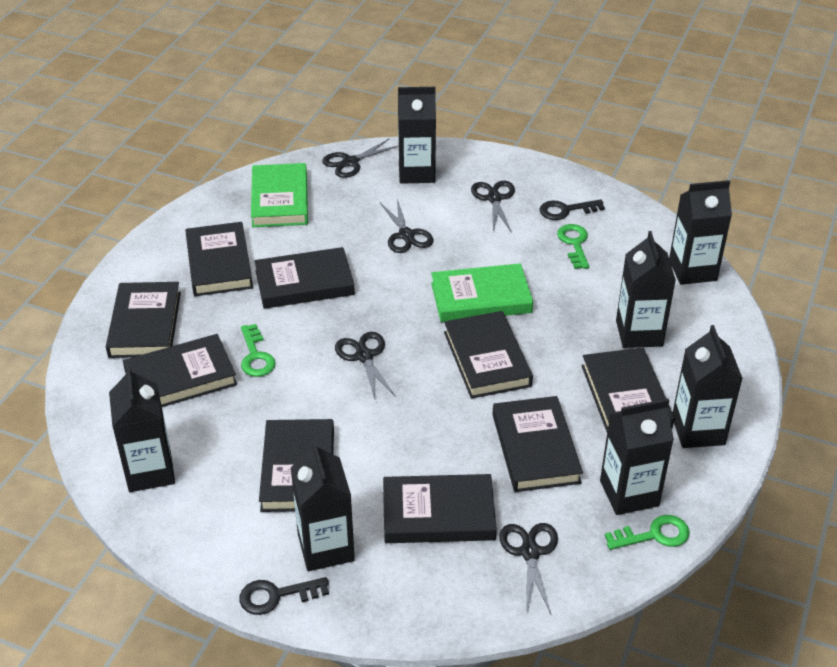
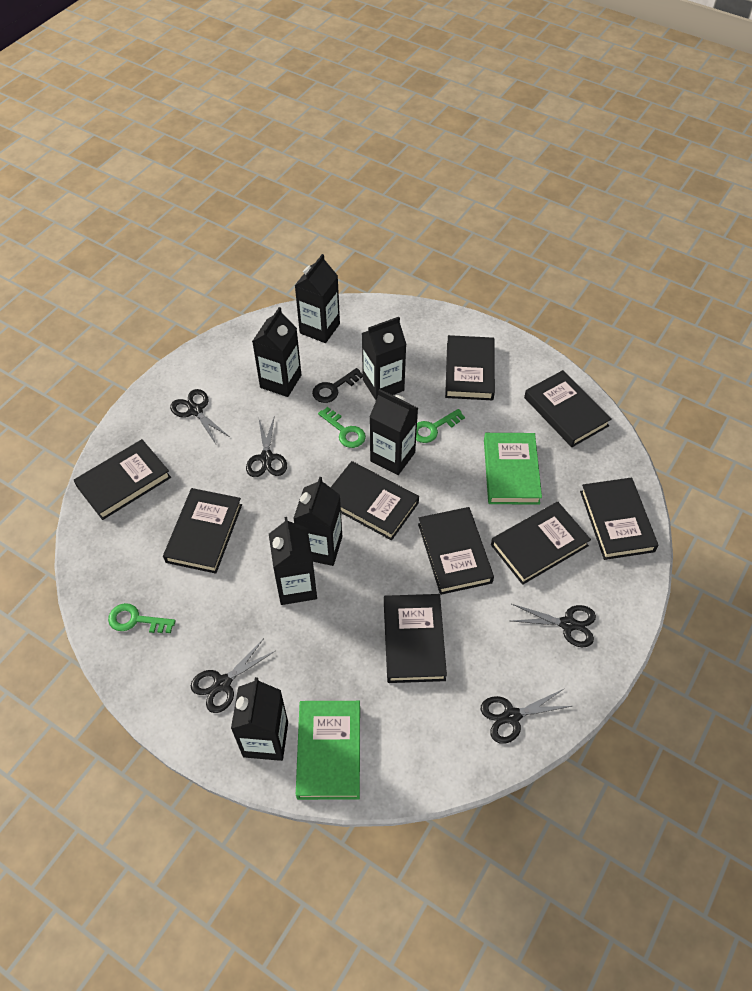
black key: [239,577,329,615] [539,199,605,220] = 2 -> [312,368,363,403] = 1

